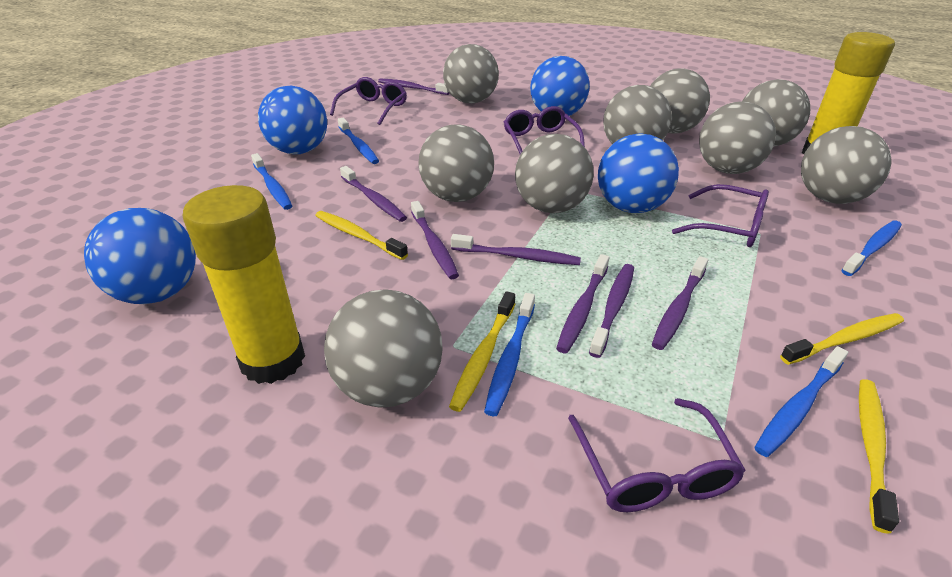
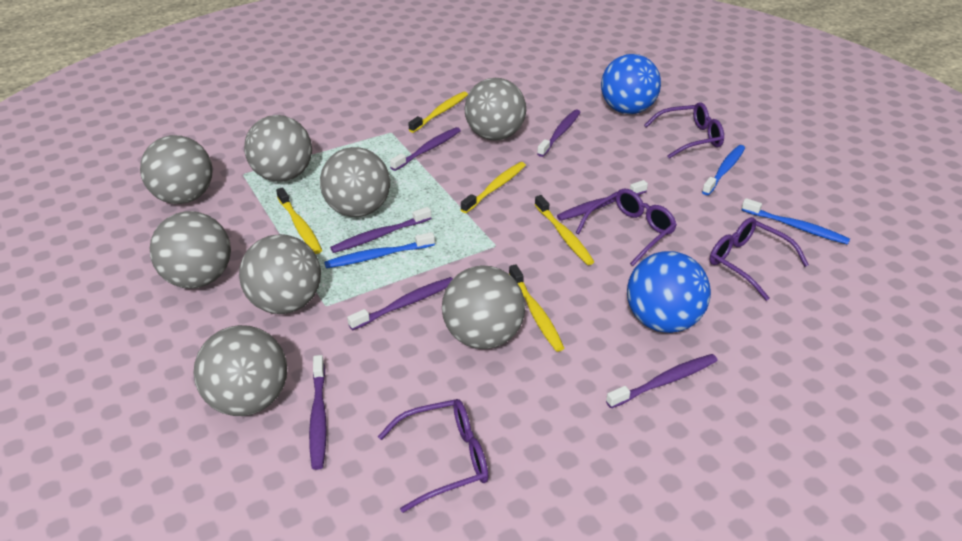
blue ball: [84,208,196,304] [258,85,327,154] [530,56,590,116] [598,134,679,213] = 4 -> [601,54,661,114] [627,251,711,333] = 2
blue toothbrush: [251,153,292,210] [338,118,379,164] [484,293,535,416] [754,346,848,457] [842,221,902,276] = 5 -> [324,232,435,268] [702,145,745,195] [741,198,850,245] = 3
grey ball: [324,289,443,407] [418,124,494,202] [443,44,499,104] [515,134,594,213] [603,85,672,144] [650,68,710,134] [699,101,776,174] [743,79,810,146] [801,126,892,204] = 9 -> [140,135,213,204] [150,211,231,288] [194,325,287,416] [239,234,321,314] [244,115,312,182] [320,147,390,217] [442,265,525,349] [465,78,526,141] = 8
yellow glue stick: [182,185,305,384] [802,32,895,154] = 2 -> none = 0
yellow toothbrush: [315,211,408,260] [449,291,515,412] [780,313,904,365] [859,379,899,534] = 4 -> [276,187,322,254] [408,91,468,133] [460,162,526,213] [509,264,564,352] [535,195,594,265] = 5

